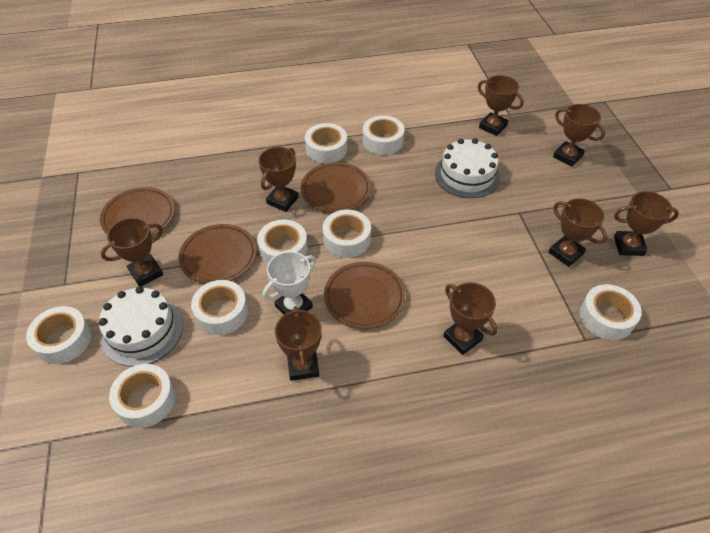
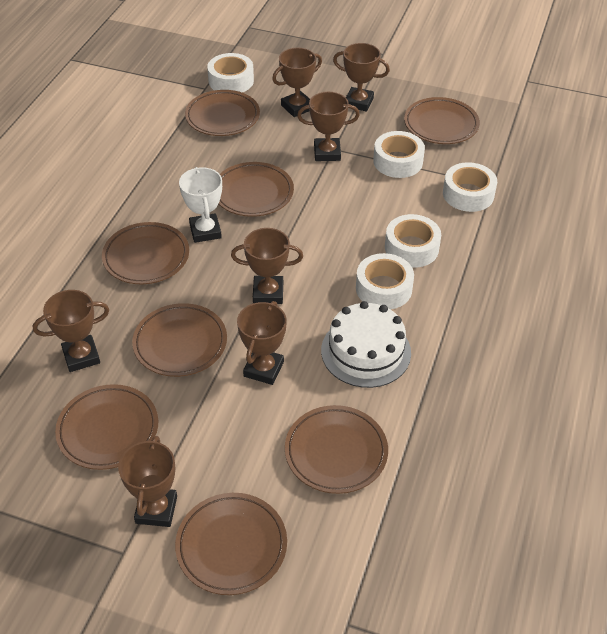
brown plate: [100,187,175,237] [179,224,257,284] [301,162,371,212] [324,262,405,329] = 4 -> [55,384,158,470] [102,222,189,284] [132,303,227,377] [175,493,287,595] [185,90,260,136] [219,162,294,217] [285,405,388,494] [404,97,480,144] = 8
brown trophy: [101,218,163,286] [259,147,299,212] [275,306,322,381] [443,282,497,355] [478,75,524,136] [549,198,607,267] [553,104,605,167] [614,191,679,256] = 8 -> [33,290,109,372] [118,436,177,527] [231,228,303,304] [237,301,287,385] [272,48,322,117] [297,92,360,161] [333,43,390,112] = 7
white cake: [99,286,183,367] [435,138,500,198] = 2 -> [321,301,411,388] = 1
white tape: [26,306,92,364] [109,364,176,428] [191,280,248,335] [257,220,308,265] [305,123,347,163] [323,210,371,258] [363,115,405,155] [580,284,642,340] = 8 -> [207,53,254,92] [356,253,414,309] [373,131,425,178] [385,214,441,268] [443,162,497,212] = 5

